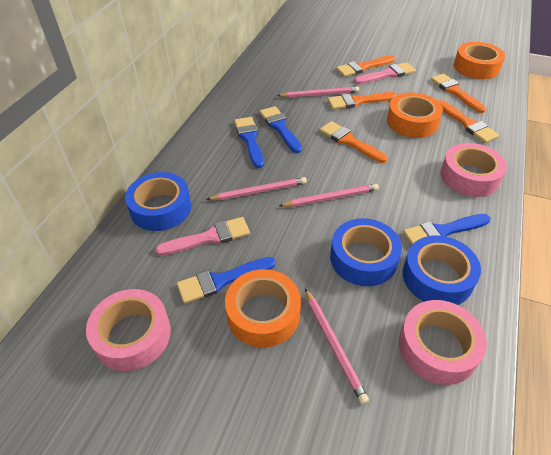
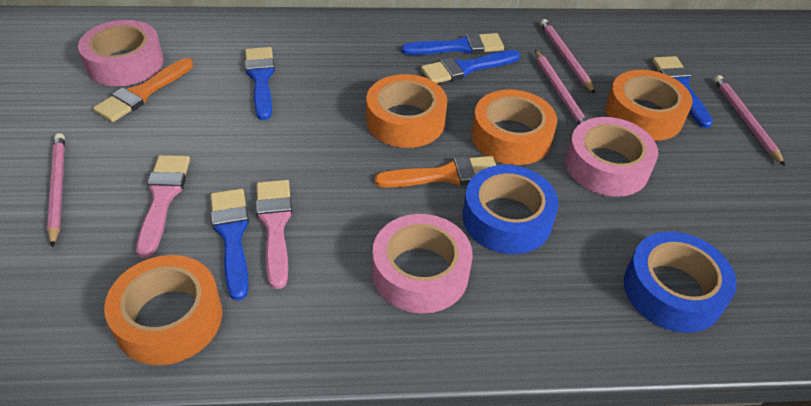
blue brush: [177,257,276,304] [234,117,264,168] [260,106,302,153] [403,214,490,245] = 4 -> [210,189,249,301] [245,47,275,120] [401,33,504,55] [421,50,520,83] [652,56,713,128] = 5
blue tape: [125,172,191,231] [330,218,402,286] [403,235,481,305] = 3 -> [462,165,559,254] [624,232,737,333] = 2
orange brush: [320,121,388,163] [328,92,397,109] [336,55,395,77] [431,74,486,113] [438,100,499,143] = 5 -> [93,58,193,122] [375,156,496,188] = 2
orange tape: [225,269,301,347] [387,92,443,138] [454,42,505,79] = 3 -> [104,255,222,365] [366,74,447,148] [472,90,557,165] [605,70,692,141] = 4

